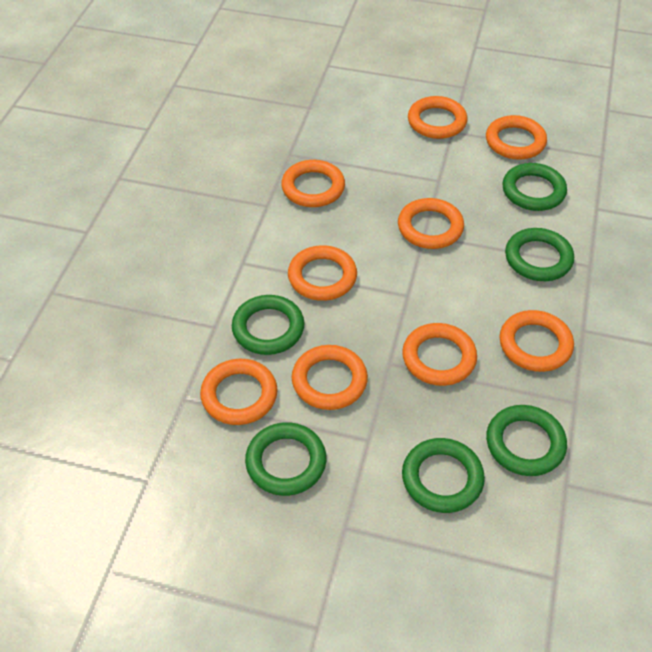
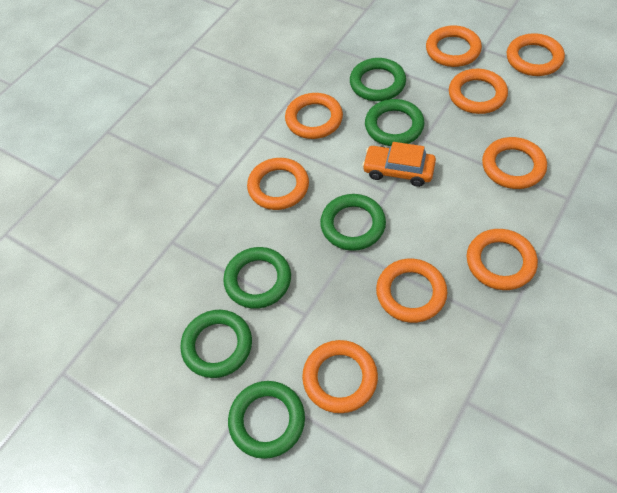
orange car: none = 0 -> [362,142,436,187] = 1

